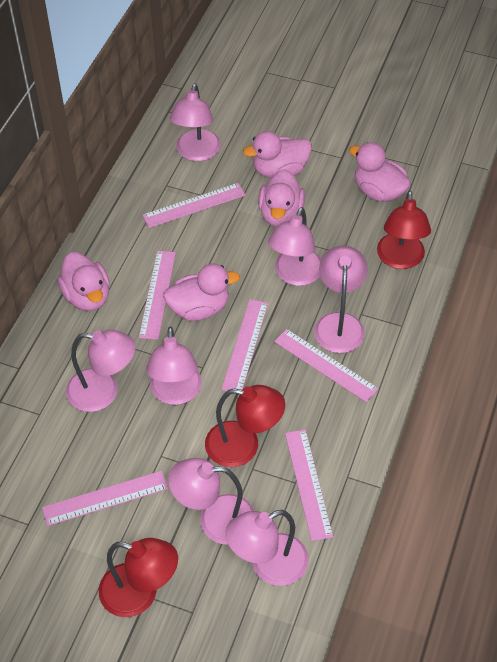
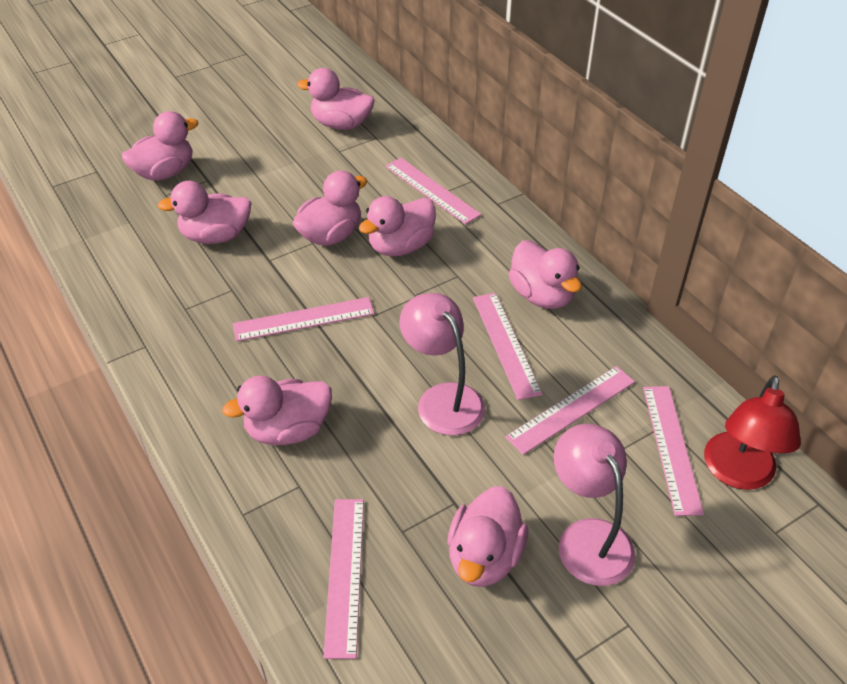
pink duck: [57,252,110,311] [163,264,240,321] [243,131,312,178] [258,169,305,227] [349,142,411,202] = 5 -> [122,111,199,181] [158,181,252,244] [222,376,332,445] [293,171,367,246] [297,68,374,130] [359,196,436,256] [447,486,528,587] [509,240,582,309] = 8
pink lamp: [66,330,136,412] [146,327,202,405] [168,458,255,545] [170,83,221,161] [225,510,309,586] [268,207,321,286] [314,246,368,353] = 7 -> [399,293,485,436] [554,424,635,586] = 2
red lamp: [99,538,178,617] [205,385,285,467] [377,190,431,269] = 3 -> [704,375,801,490] = 1

